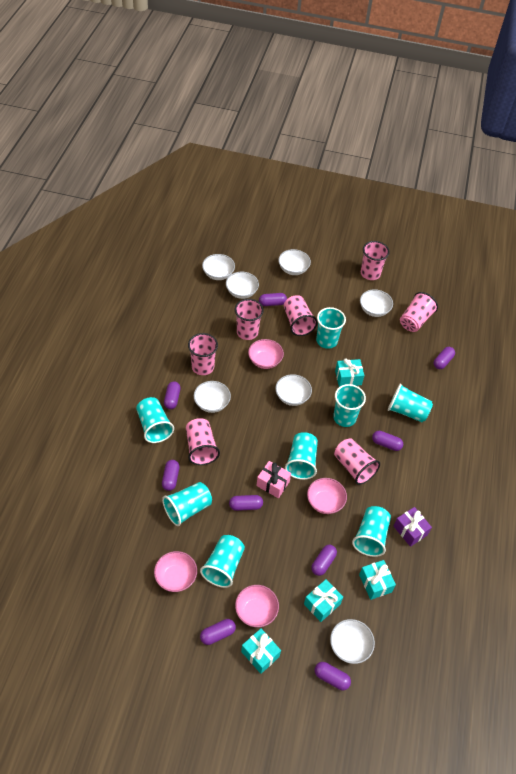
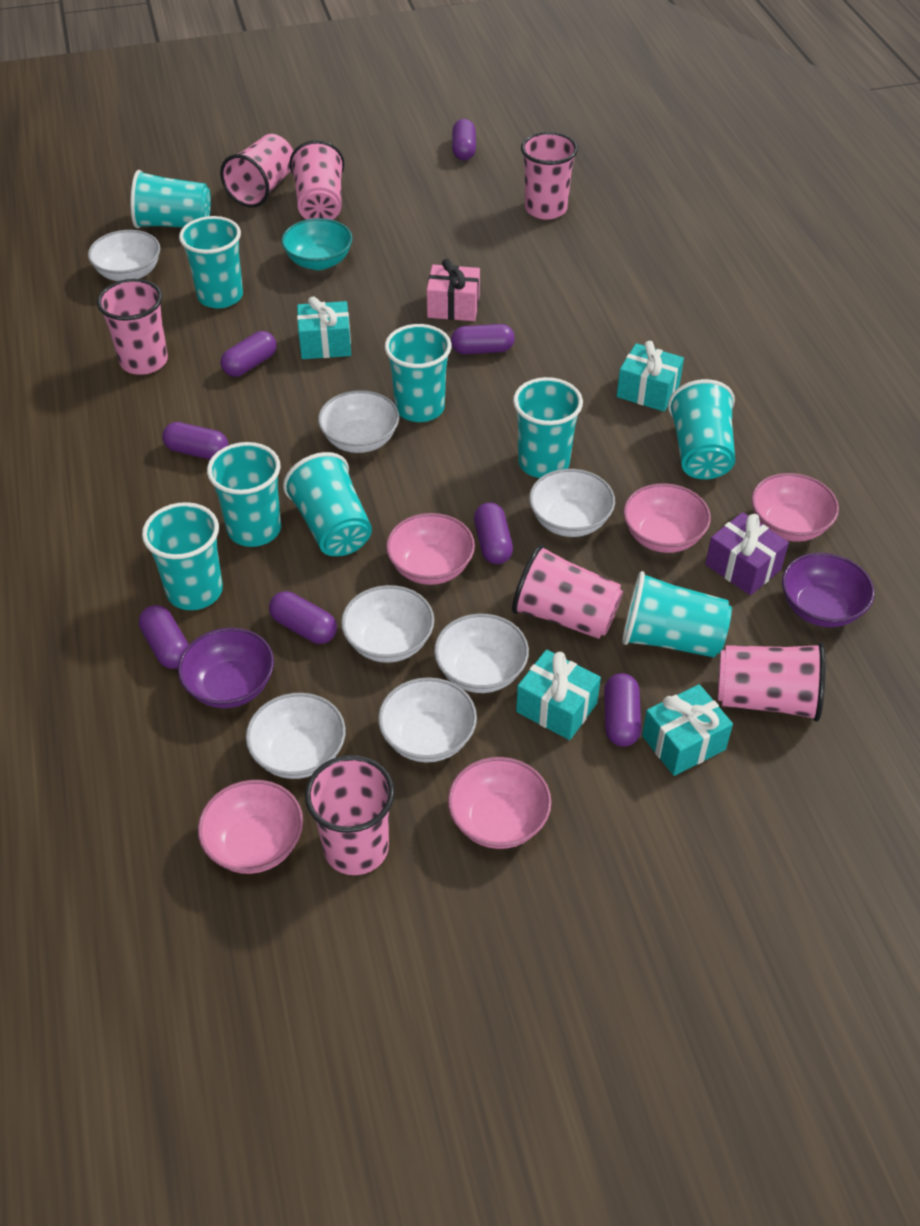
pink bowl: [154,551,197,592] [235,585,279,627] [248,339,284,369] [307,478,347,514] = 4 -> [198,780,303,874] [386,513,475,585] [448,757,551,849] [623,483,711,553] [751,473,839,542] = 5
purple bowl: none = 0 -> [178,627,274,708] [782,553,874,627] = 2
purple capsule: [162,460,180,491] [164,381,181,409] [200,619,236,645] [229,495,263,511] [259,293,287,306] [311,545,337,576] [315,662,351,690] [372,431,403,451] [434,347,455,369] = 9 -> [139,605,189,669] [162,422,229,460] [221,331,276,377] [269,591,337,644] [451,324,515,354] [452,119,476,160] [474,503,513,564] [604,673,641,747] = 8
turquoise bowl: none = 0 -> [281,218,353,270] = 1
turquoise cup: [136,397,174,443] [162,482,212,526] [200,535,245,588] [285,432,318,480] [316,307,346,349] [333,384,366,427] [352,506,391,557] [388,383,433,422] = 8 -> [131,170,211,229] [142,502,223,610] [179,216,243,308] [207,442,281,547] [283,452,372,556] [385,324,452,422] [513,377,583,478] [623,571,732,657] [668,379,735,479] = 9

